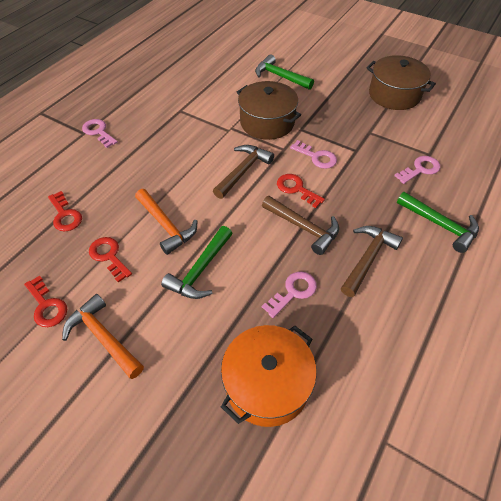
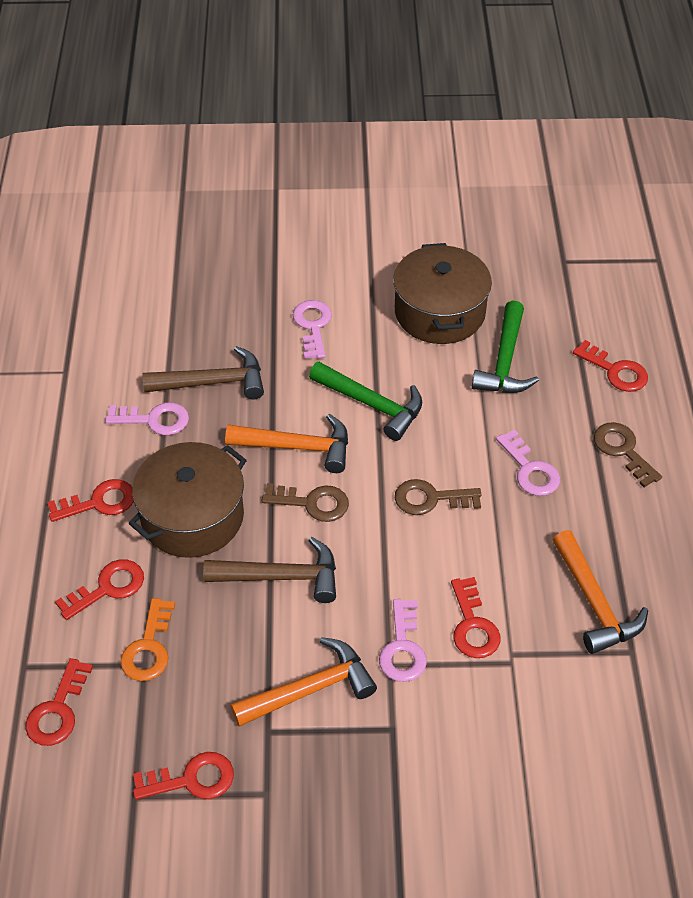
brown hammer: [213,145,274,199] [262,196,339,255] [341,226,403,297] = 3 -> [143,346,264,399] [203,537,336,603] = 2
brown key: none = 0 -> [262,483,349,522] [395,479,481,515] [594,422,662,488] = 3
green hammer: [161,226,233,299] [255,54,314,90] [397,192,479,253] = 3 -> [309,362,422,441] [472,300,539,393] = 2
orange hammer: [62,294,144,379] [135,189,197,255] = 2 -> [225,414,348,473] [231,637,377,727] [553,530,648,654] = 3
orange key: none = 0 -> [120,598,175,681] = 1
orange pot: [221,325,317,427] = 1 -> none = 0
red key: [24,275,67,327] [48,191,82,232] [89,237,132,283] [277,174,325,208] = 4 -> [25,658,93,746] [47,479,134,522] [55,559,144,620] [133,752,234,800] [451,577,500,658] [573,340,648,392] = 6

